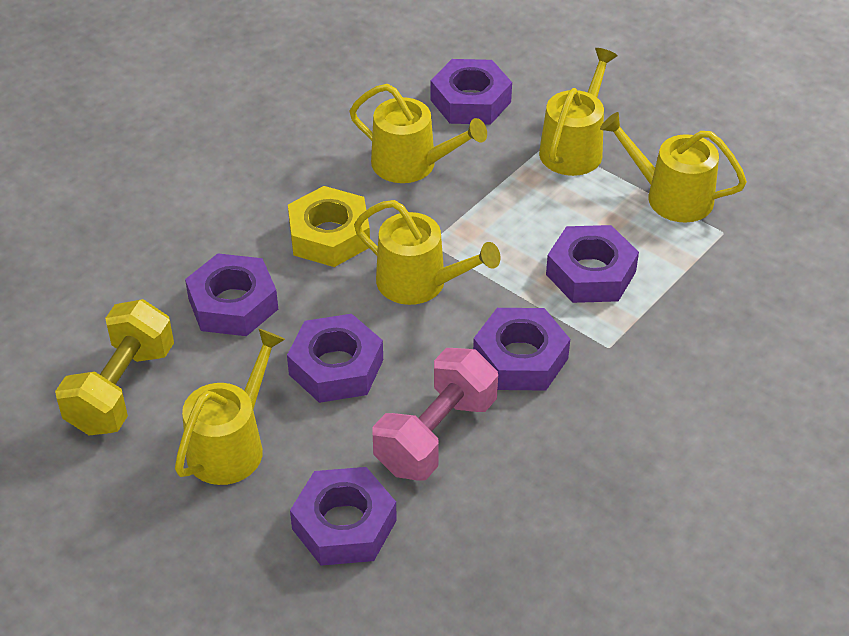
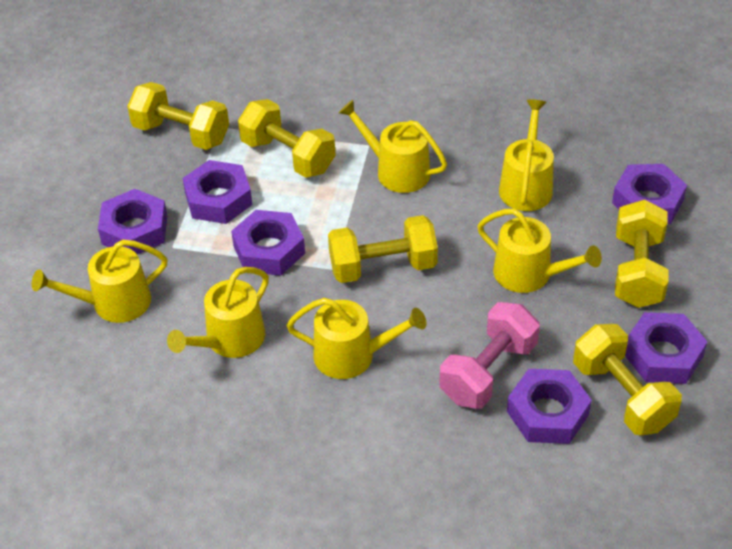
yellow dumbbell: [55,299,174,435] = 1 -> [127,82,229,150] [238,99,336,178] [328,215,438,283] [573,324,682,435] [615,200,669,308] = 5
yellow nut: [288,186,370,267] = 1 -> none = 0
yellow watering can: [175,329,285,485] [350,84,487,183] [354,200,500,305] [539,48,618,176] [600,112,747,223] = 5 -> [32,240,168,323] [167,267,269,358] [286,298,426,379] [338,100,447,193] [477,208,602,293] [499,99,554,211] = 6

